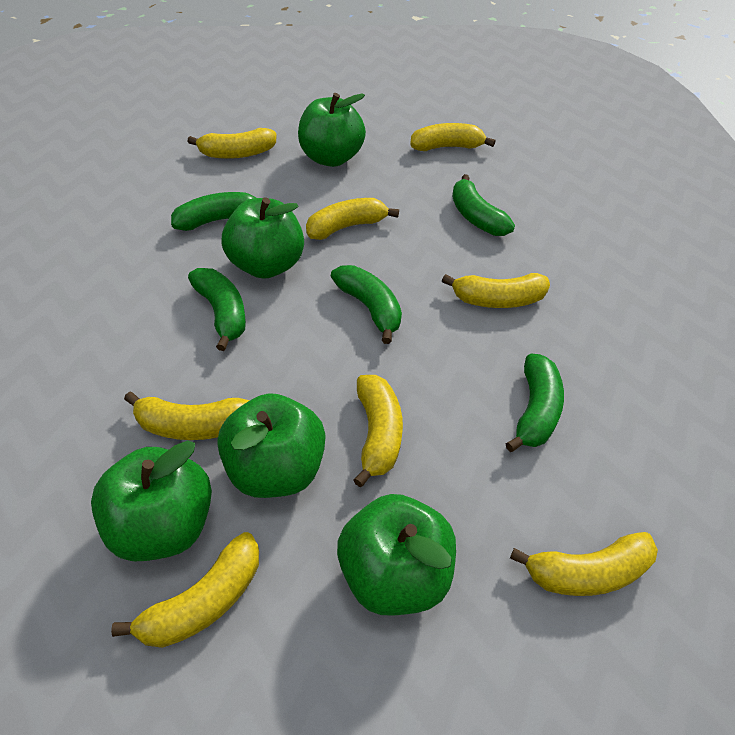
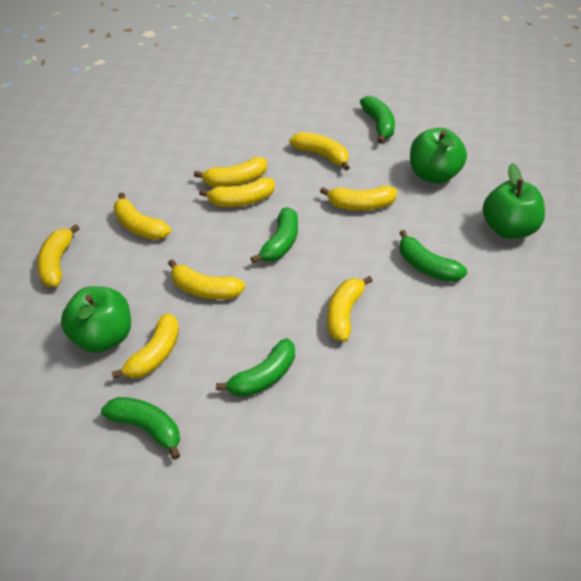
green apple: [91,440,212,561] [217,393,326,498] [222,197,304,279] [298,93,366,167] [337,494,456,616] = 5 -> [61,286,131,353] [410,128,467,184] [483,163,545,239] = 3
yellow banana: [111,532,259,648] [124,392,250,440] [187,128,277,159] [306,198,399,240] [353,375,403,487] [410,123,496,151] [442,273,550,308] [510,532,658,596] = 8 -> [37,224,80,287] [112,313,179,379] [113,192,171,240] [168,259,245,300] [194,157,267,187] [199,177,275,207] [289,132,350,171] [320,186,397,211] [327,276,373,342] = 9

